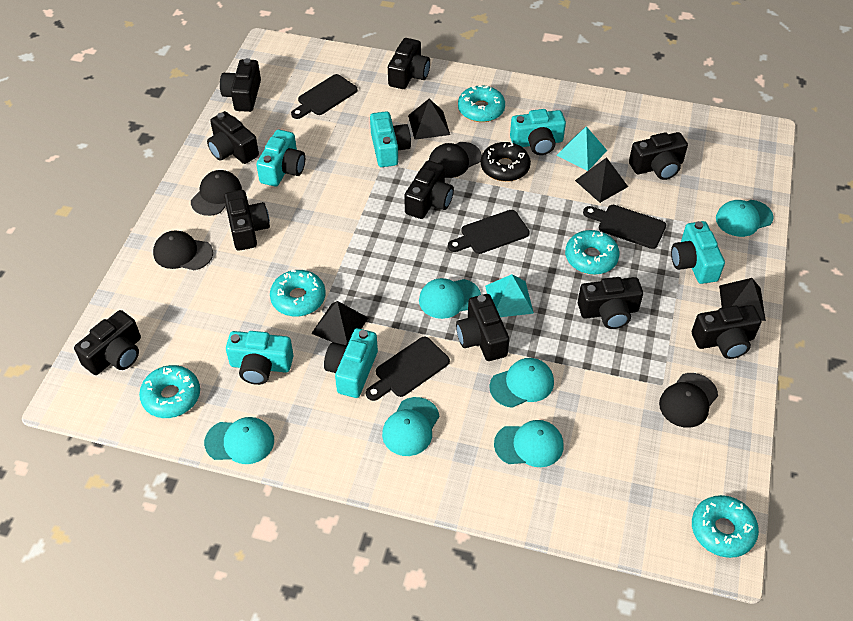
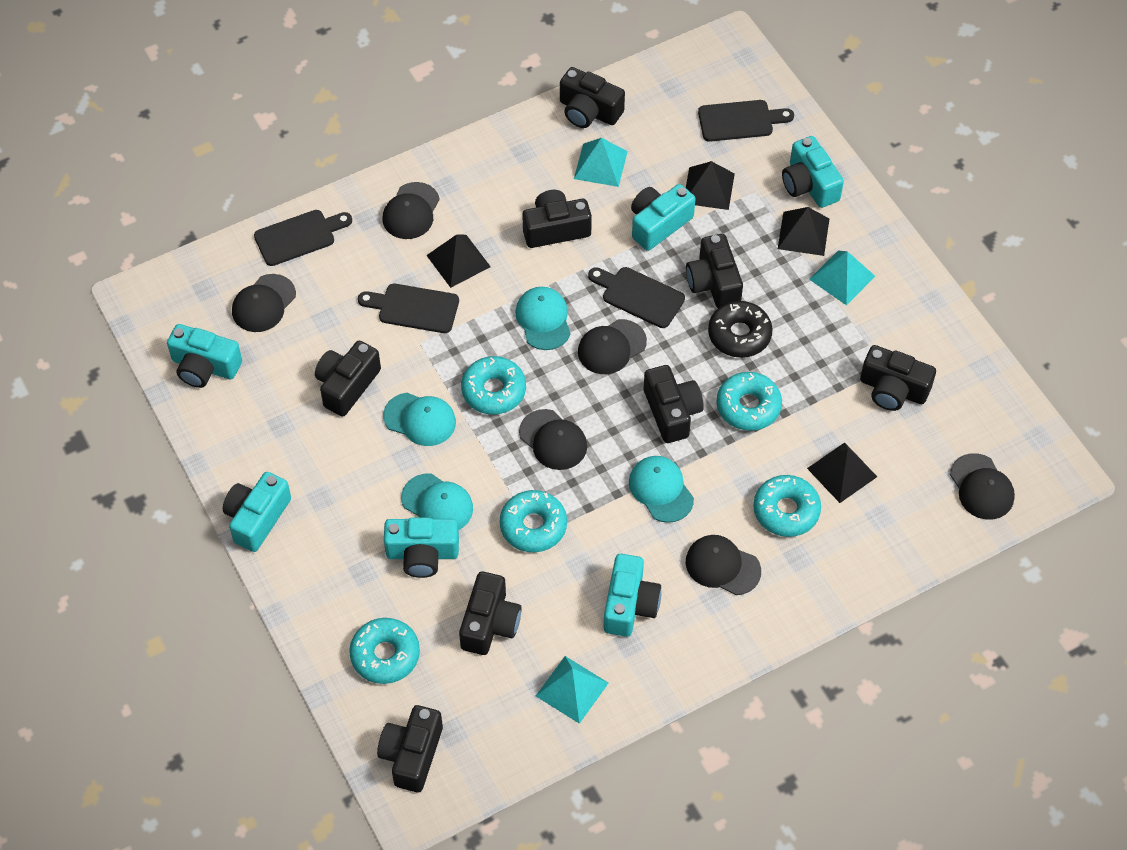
black camera: [74,310,141,375] [207,111,259,164] [220,58,261,112] [224,190,270,251] [388,38,430,89] [404,160,454,219] [456,294,509,361] [578,277,643,329] [629,132,688,180] [692,305,761,359] = 10 -> [315,341,381,417] [377,705,443,793] [459,571,522,655] [522,190,592,248] [560,67,625,128] [644,365,704,443] [686,234,743,308] [860,345,936,411] = 8
black cap: [153,231,213,270] [191,170,242,216] [429,142,482,178] [659,373,718,428] = 4 -> [232,274,296,332] [383,182,440,239] [519,409,587,470] [578,319,647,374] [686,535,761,595] [950,453,1015,520] = 6
turquoise cap: [204,417,274,464] [382,397,439,456] [419,278,481,319] [490,358,554,408] [494,420,563,467] [716,200,774,237] = 6 -> [383,393,456,446] [401,473,473,530] [515,287,571,350] [629,456,694,523] = 4
turquoise pyramid: [485,274,534,317] [557,126,607,171] = 2 -> [536,656,608,724] [574,138,628,187] [809,251,875,305] = 3

